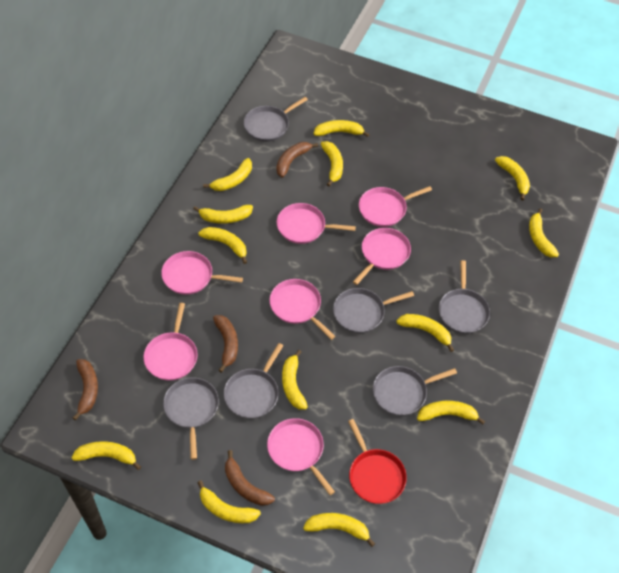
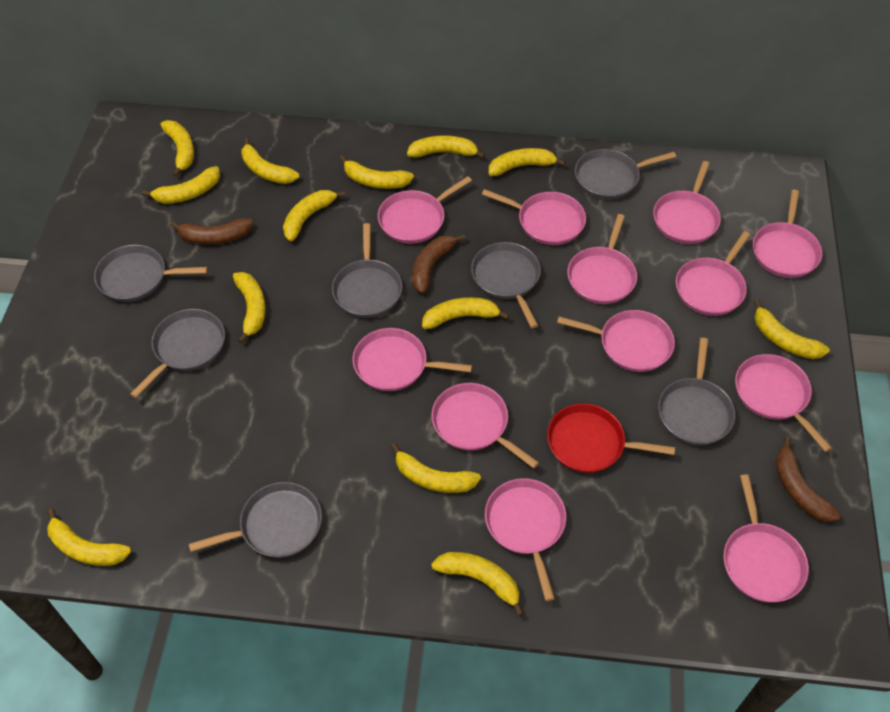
brown banana: [73,359,98,420] [213,315,238,373] [225,450,275,506] [277,142,318,177] = 4 -> [170,218,253,244] [412,234,466,293] [775,437,840,522] = 3
grey pan: [163,377,219,460] [224,343,283,419] [244,97,308,142] [333,288,414,333] [373,366,457,416] [439,260,490,334] = 6 -> [94,245,208,302] [130,309,225,398] [189,482,322,558] [332,223,402,318] [471,242,541,328] [575,149,676,199] [658,338,735,445] = 7
pink pan: [143,303,198,381] [161,251,243,295] [267,418,335,495] [270,279,335,340] [277,203,356,244] [353,228,411,285] [359,186,432,227] = 7 -> [353,328,472,391] [378,176,472,244] [431,383,539,468] [482,189,586,245] [485,478,566,601] [557,310,675,372] [567,214,637,304] [653,161,721,244] [676,231,750,316] [724,474,809,602] [735,354,832,452] [753,190,822,278] = 12

